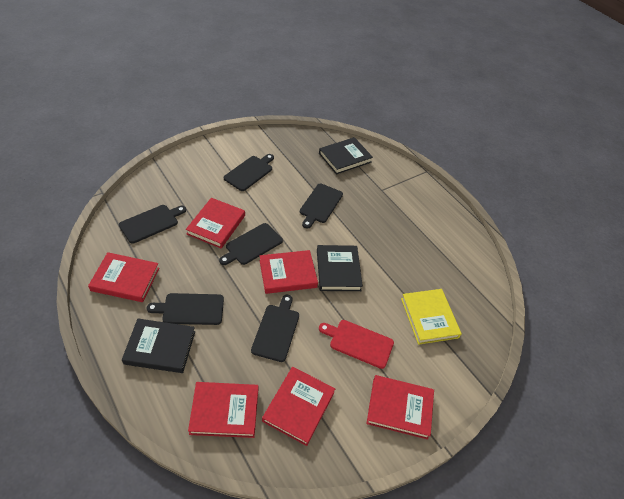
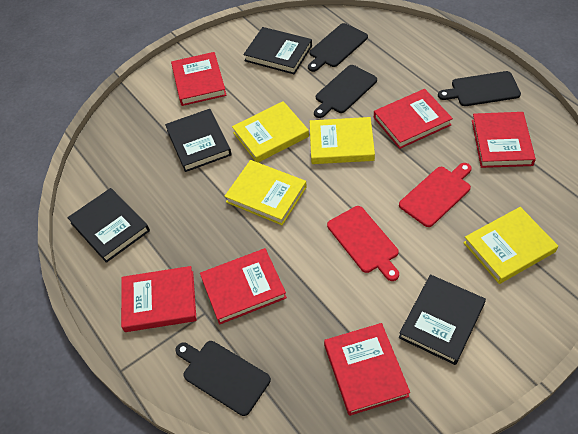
black book: [122,319,195,373] [317,245,363,291] [319,137,373,174] = 3 -> [67,188,150,263] [165,109,232,172] [243,27,312,74] [399,274,486,365] = 4
black cutting board: [119,205,186,244] [147,293,224,325] [219,223,283,265] [224,154,274,191] [251,294,299,362] [300,184,343,229] = 6 -> [175,341,271,416] [308,23,368,72] [314,65,377,118] [438,71,521,106] = 4
red cutting board: [319,320,394,369] = 1 -> [327,206,399,281] [399,163,472,227] = 2
yellow book: [401,289,462,345] = 1 -> [224,160,307,225] [232,101,309,163] [310,117,375,164] [463,207,558,284] = 4

